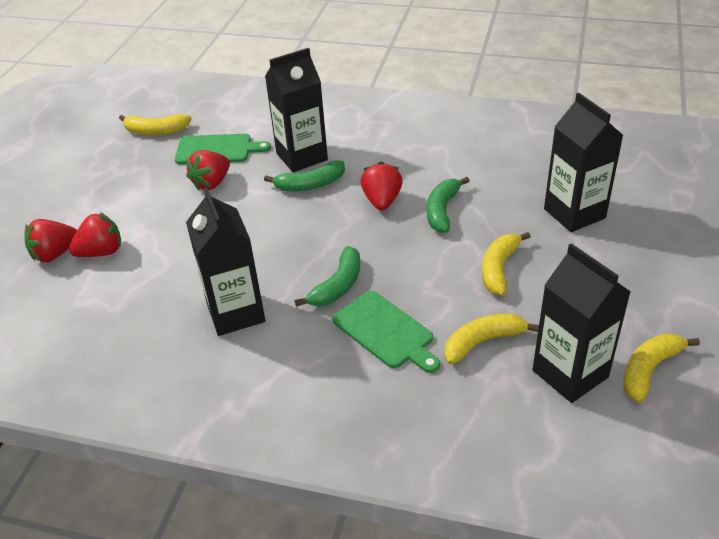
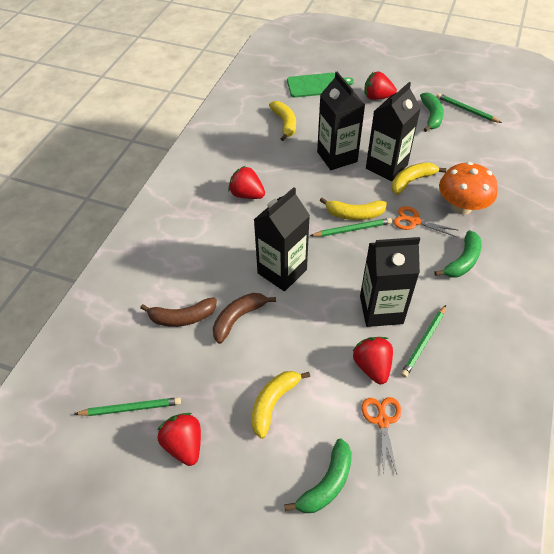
brown banana: none = 0 -> [140,297,217,327] [213,293,276,344] = 2
green cutting board: [175,134,271,165] [332,291,440,373] = 2 -> [287,73,354,98] = 1
green pencil: none = 0 -> [75,397,181,416] [310,218,392,237] [401,305,446,378] [437,93,502,123] = 4
orange mushroom: none = 0 -> [439,162,498,215] = 1
orange scissors: none = 0 -> [362,397,401,476] [394,206,457,237] = 2

